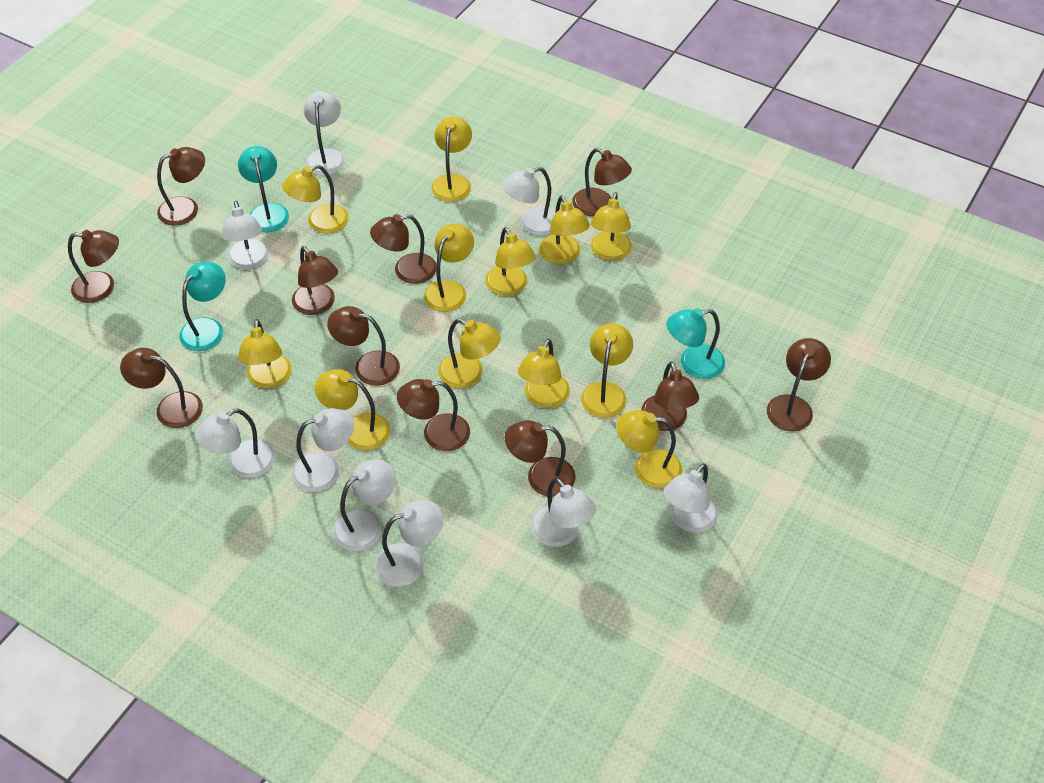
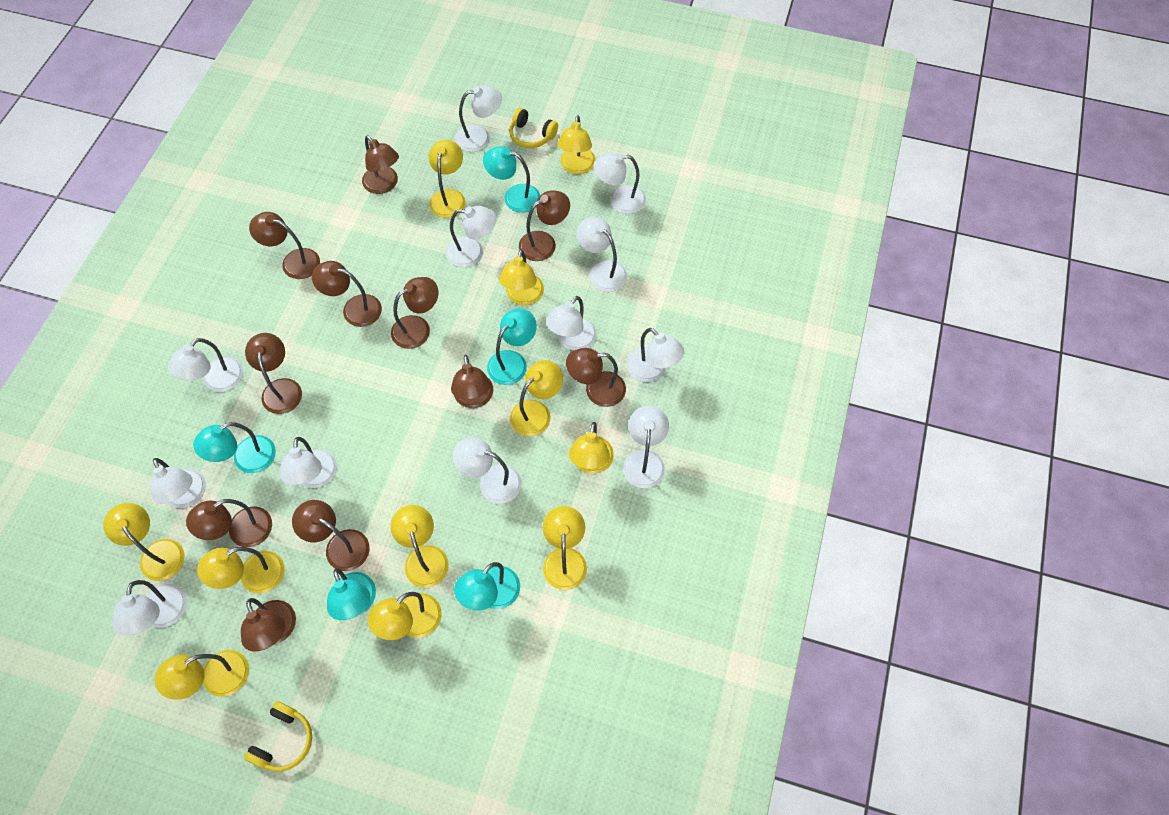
turquoise lamp: [179,262,226,351] [238,146,289,232] [666,308,725,379] = 3 -> [193,422,276,473] [327,568,376,620] [454,562,520,610] [483,146,540,213] [487,308,537,385] = 5
white lamp: [195,409,276,478] [222,201,269,269] [292,408,354,492] [304,91,345,176] [333,460,396,551] [374,501,443,587] [502,167,556,236] [531,478,596,547] [664,463,719,533] = 9 -> [112,580,187,635] [150,458,206,508] [168,338,243,392] [279,437,337,488] [446,206,496,267] [453,437,522,504] [455,85,502,152] [546,296,597,351] [577,217,627,292] [593,153,646,214] [623,406,669,488] [627,328,684,382] = 12
yellow headphones: none = 0 -> [244,701,312,772] [509,108,558,148] = 2
yellow lamp: [238,319,292,388] [282,165,349,233] [315,369,390,451] [424,224,474,312] [431,117,472,202] [438,319,501,388] [485,227,536,296] [518,339,570,408] [539,196,590,264] [581,323,633,418] [591,192,632,261] [616,410,682,489] = 12 -> [103,503,185,581] [155,650,249,700] [197,547,285,594] [368,592,442,640] [390,505,449,588] [428,140,466,218] [499,249,544,305] [510,360,563,436] [543,506,587,590] [557,115,596,174] [569,422,614,474] = 11

